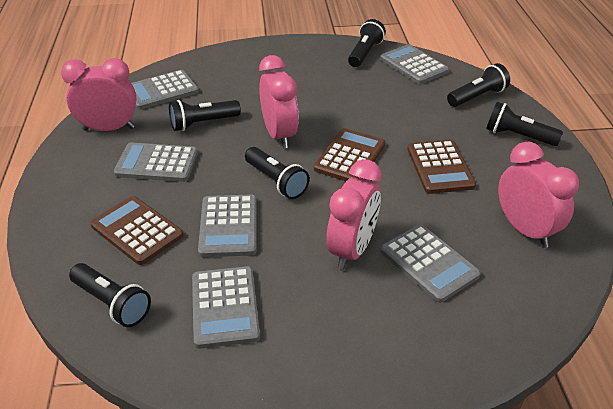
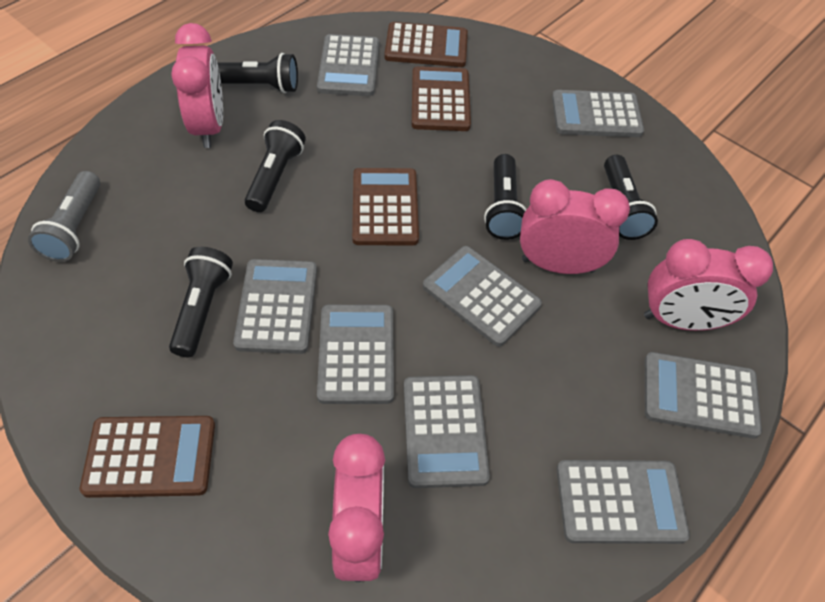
black flashlight: [69,263,151,327] [169,100,241,131] [245,147,310,199] [348,19,386,67] [447,63,510,107] [486,102,563,146] = 6 -> [169,247,233,357] [217,53,298,93] [245,120,306,212] [484,154,527,240] [604,155,658,240] = 5
brown calculator: [90,196,184,265] [314,128,385,181] [407,140,476,194] = 3 -> [80,416,215,498] [352,168,419,245] [385,22,468,67] [412,66,471,131] = 4
grey calculator: [114,142,198,182] [132,70,199,110] [192,266,260,349] [198,194,257,257] [380,44,449,84] [380,224,481,303] = 6 -> [233,259,317,354] [317,34,379,96] [317,305,394,404] [404,375,490,488] [423,246,542,347] [552,90,644,137] [557,460,690,544] [645,352,762,438] = 8
grey flashlight: none = 0 -> [28,171,100,262] = 1

